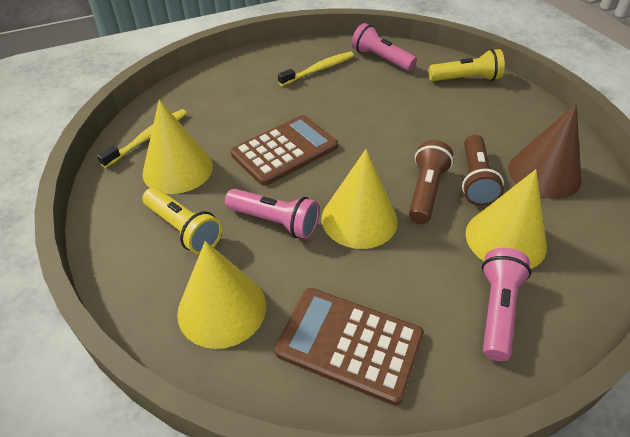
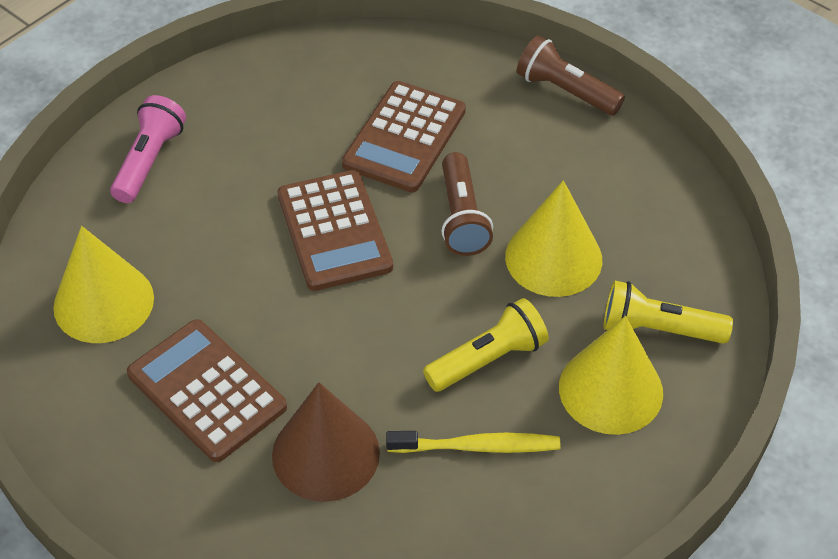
brown calculator: [230,115,338,186] [275,288,424,406] = 2 -> [127,319,287,462] [277,170,393,291] [342,81,466,192] = 3
pink flashlight: [225,189,320,239] [352,23,417,71] [482,248,531,361] = 3 -> [110,95,186,203] = 1
yellow cone: [142,99,213,194] [177,241,266,349] [322,149,398,249] [466,169,547,269] = 4 -> [53,226,154,343] [505,180,602,297] [559,316,663,435] = 3
yellow toothbrush: [97,109,187,168] [278,52,354,86] = 2 -> [386,431,561,453] = 1

